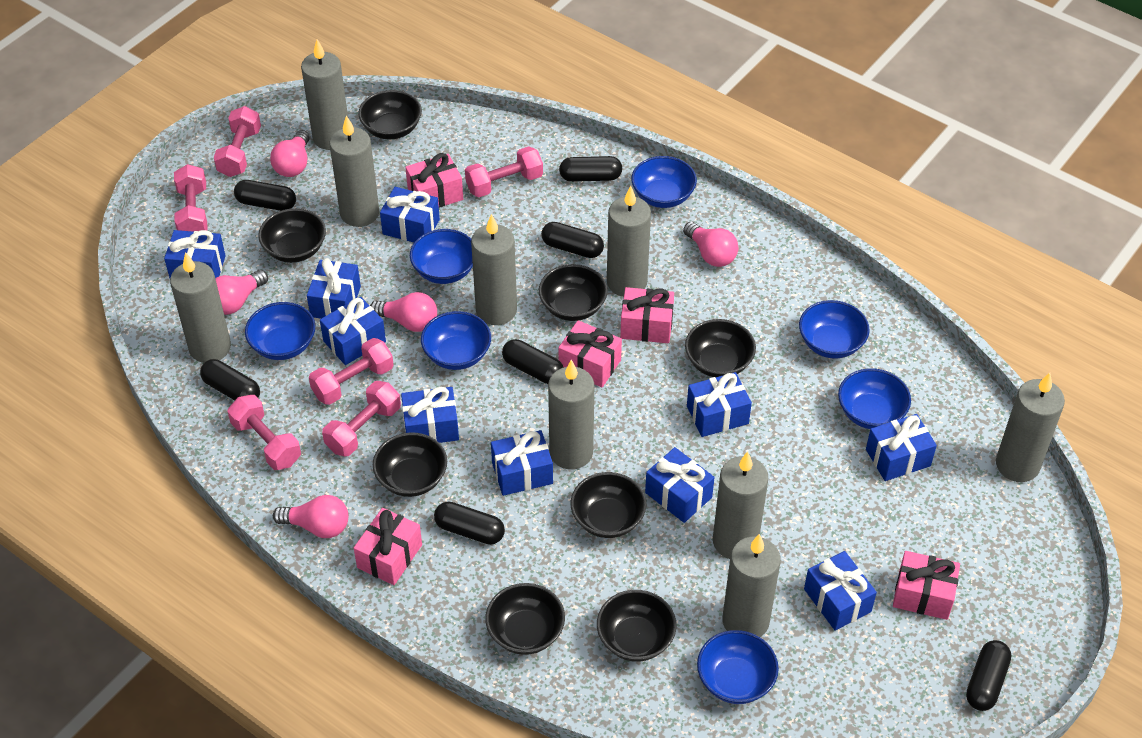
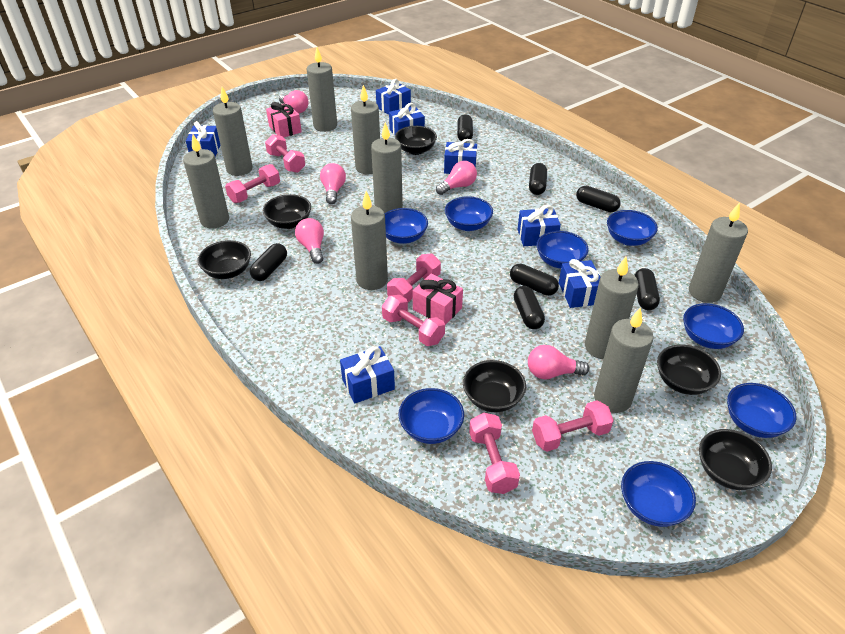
black bowl: [258,208,326,263] [358,90,422,139] [373,432,447,497] [485,583,565,655] [539,264,608,321] [571,472,646,538] [597,590,676,662] [685,319,756,377] = 8 -> [198,240,251,279] [263,194,311,229] [395,126,437,155] [463,360,526,412] [657,344,721,395] [699,429,772,490] = 6
blue bowl: [245,302,315,360] [410,229,473,284] [421,311,491,370] [631,156,697,208] [697,630,779,704] [799,300,870,359] [838,368,911,429] = 7 -> [385,208,428,244] [398,388,464,444] [445,196,493,231] [536,231,589,269] [607,210,658,246] [621,461,696,527] [683,303,744,349] [727,383,796,438] = 8
blue gift: [164,230,226,278] [307,258,361,319] [320,297,386,365] [380,187,440,242] [401,387,459,443] [491,430,553,496] [645,447,715,523] [687,372,752,437] [804,551,877,630] [866,414,937,481] = 10 -> [186,121,220,157] [340,346,395,403] [376,79,411,115] [389,103,425,136] [444,139,477,174] [517,205,561,246] [559,259,600,308] = 7
pink gift: [354,508,422,585] [405,153,463,207] [558,320,622,387] [620,287,674,343] [893,551,960,620] = 5 -> [266,102,302,137] [413,274,463,325] = 2

